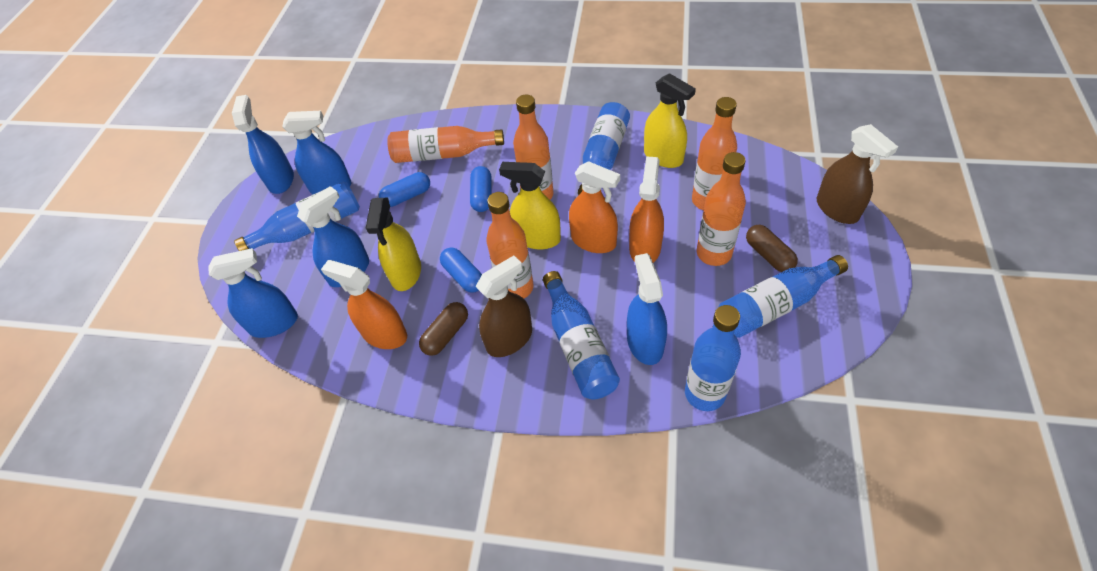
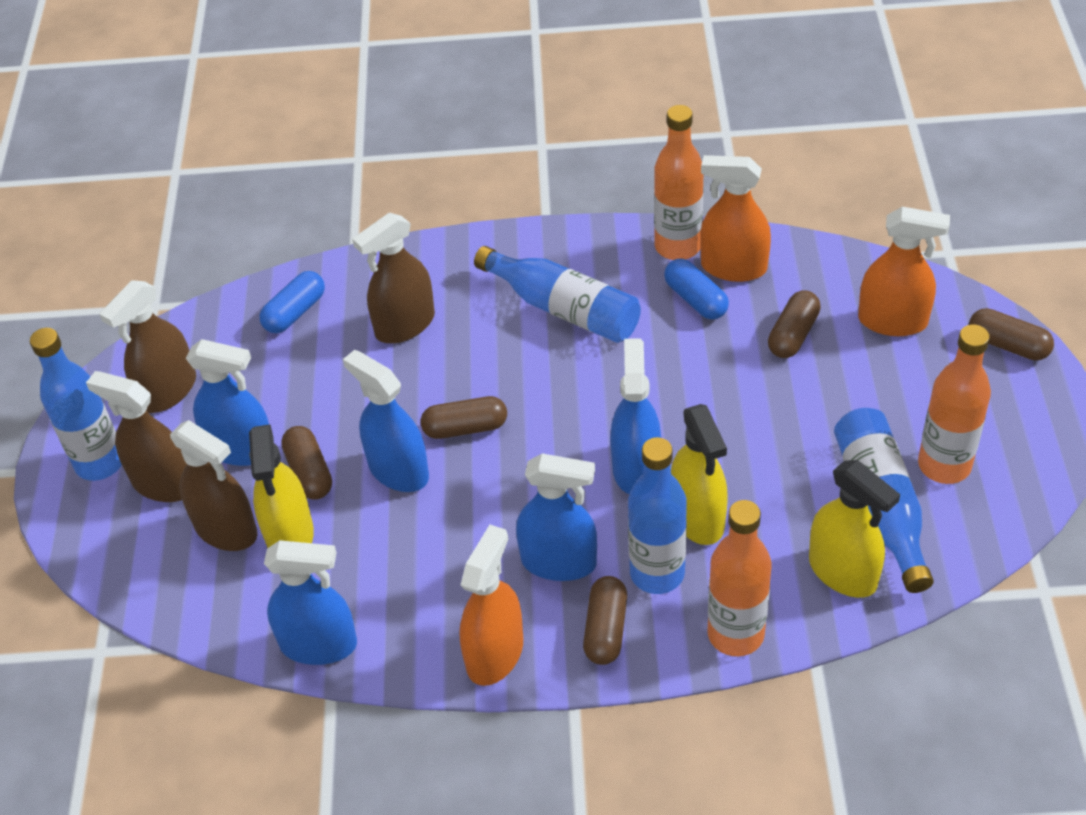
blue bottle: [234,182,360,251] [543,271,620,399] [578,102,630,195] [685,305,741,411] [719,255,848,338] = 5 -> [30,328,122,481] [474,246,641,343] [628,437,687,594] [834,408,934,593] = 4
blue capsule: [379,172,430,207] [440,247,482,293] [470,166,492,212] = 3 -> [259,271,325,333] [664,259,729,320] = 2
brown capsule: [419,302,468,356] [746,225,798,272] = 2 -> [281,426,332,500] [421,396,507,439] [583,576,627,665] [768,290,821,358] [969,308,1054,360] = 5
brown spray bottle: [475,255,532,357] [817,124,898,224] = 2 -> [86,371,187,502] [99,280,196,413] [170,420,258,551] [352,213,435,344] = 4
orange bottle: [387,126,504,163] [486,192,534,299] [513,95,554,200] [692,97,737,210] [697,152,746,266] = 5 -> [654,105,703,260] [707,500,771,656] [918,324,991,484] = 3

